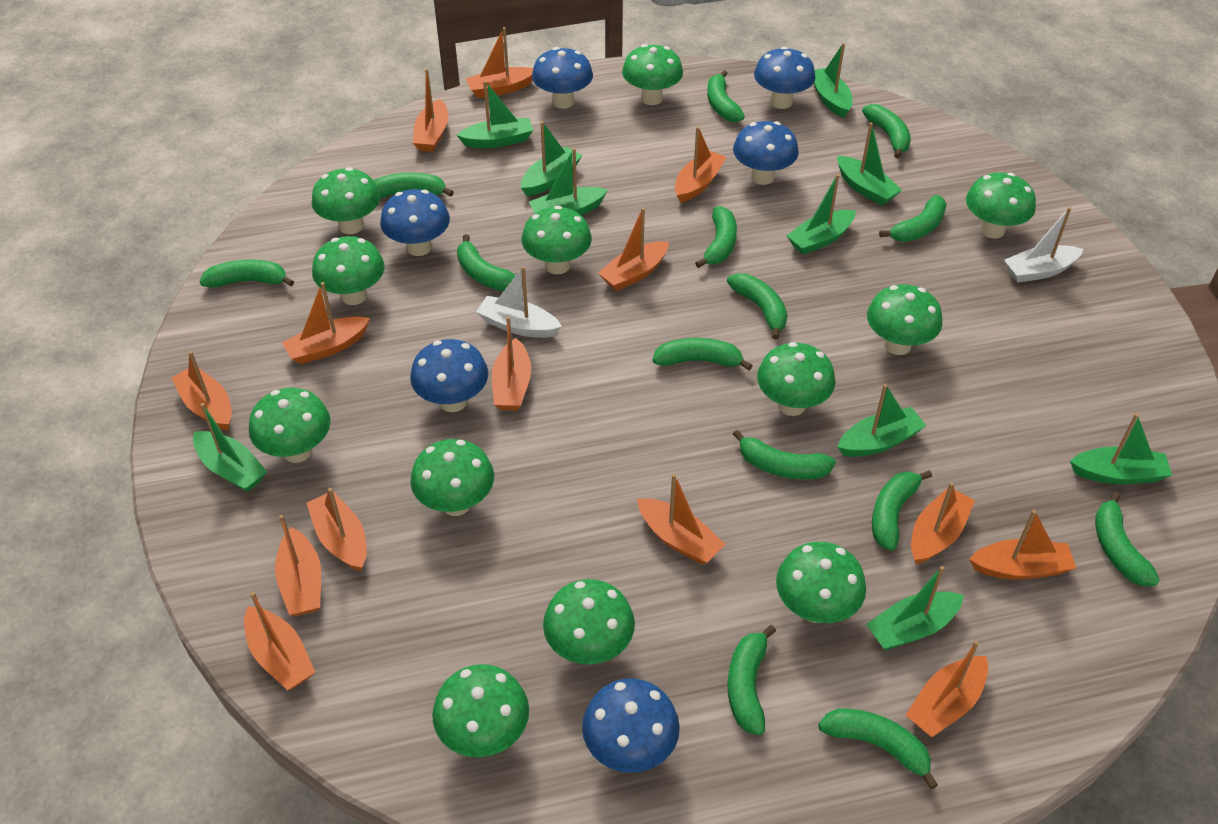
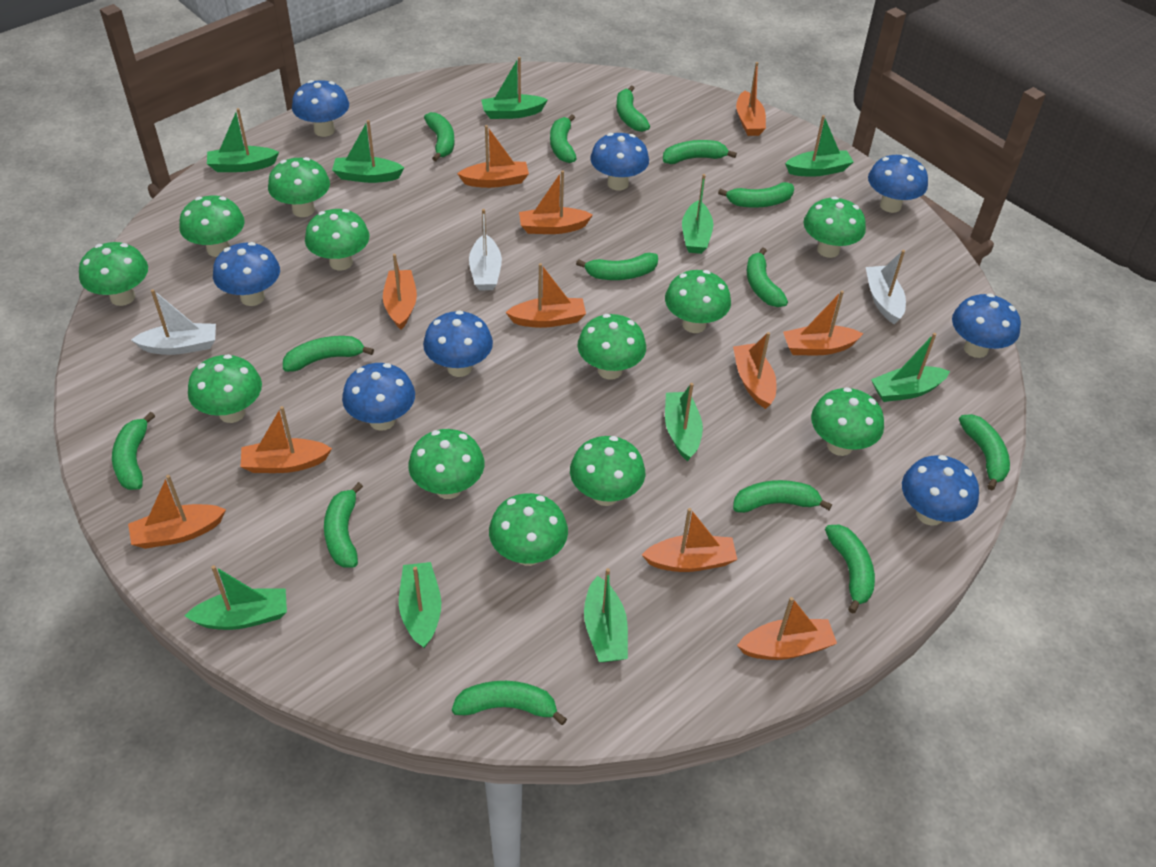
blue mushroom: [380,189,450,256] [410,339,488,412] [532,47,593,109] [582,678,680,773] [733,121,799,185] [754,47,815,109] = 6 -> [213,242,280,306] [292,80,349,137] [342,363,415,431] [423,310,493,377] [590,133,649,190] [868,154,928,213] [902,455,979,526] [952,294,1021,358] = 8
orange boat: [171,351,232,431] [244,592,315,690] [275,515,321,616] [282,282,370,364] [307,488,367,571] [413,69,448,152] [466,27,533,98] [492,316,531,410] [598,208,669,291] [637,474,725,565] [675,127,726,203] [906,641,988,737] [911,482,975,564] [969,510,1076,580] = 14 -> [128,475,226,549] [241,406,332,473] [383,254,417,330] [457,125,529,188] [506,263,586,328] [519,170,593,234] [642,508,737,572] [733,332,777,409] [736,62,766,136] [737,597,837,660] [783,291,863,355] = 11
white boat: [476,266,562,338] [1004,207,1083,283] = 2 -> [131,289,216,355] [469,209,502,290] [866,250,906,324] = 3

